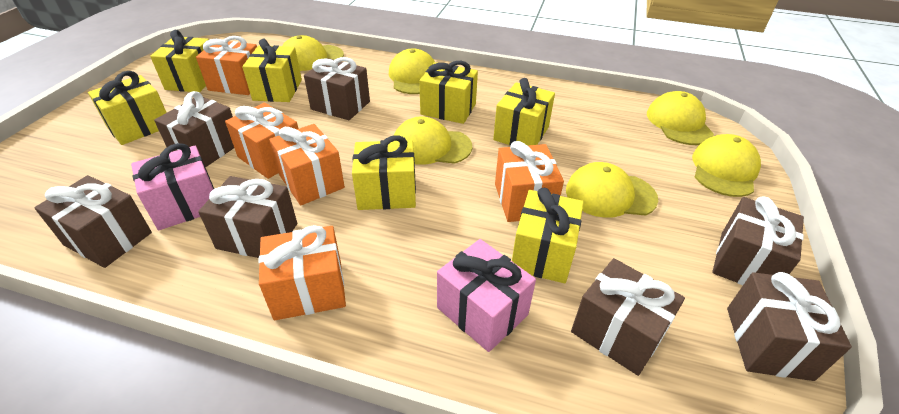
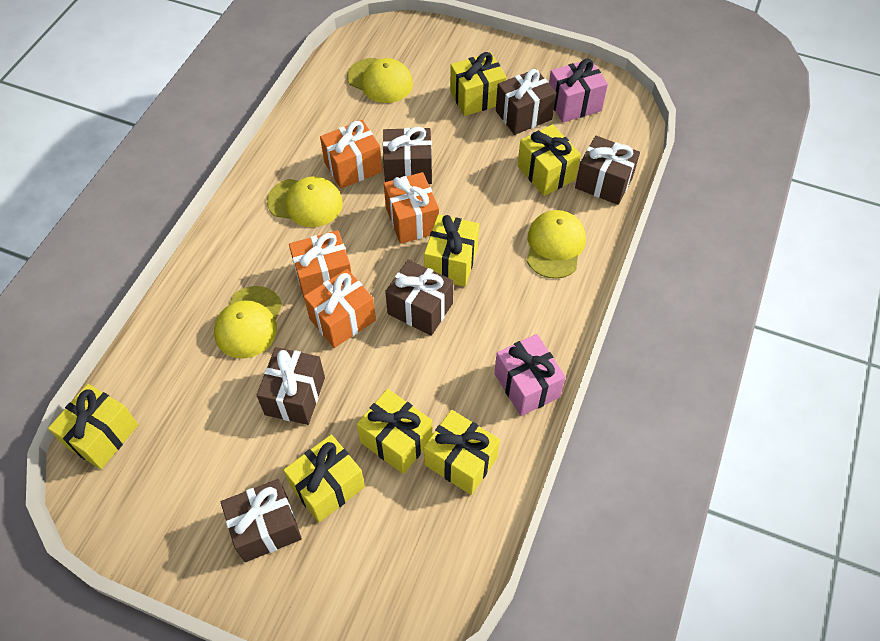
brown gift: [34,175,152,268] [154,91,234,167] [198,176,297,258] [304,57,370,120] [571,258,685,376] [712,196,804,285] [727,272,852,381] = 7 -> [221,479,302,562] [256,347,325,425] [383,127,432,184] [385,259,453,336] [496,69,556,135] [575,136,640,205] = 6
orange gift: [196,36,257,95] [225,103,298,179] [258,225,346,320] [269,124,345,205] [495,141,564,222] = 5 -> [289,230,351,300] [304,269,376,348] [320,120,382,189] [384,172,439,244] = 4
yellow cap: [282,35,344,71] [389,49,435,94] [394,116,472,164] [566,162,658,218] [647,91,714,145] [692,134,761,197] = 6 -> [214,286,282,359] [267,176,343,227] [347,58,413,103] [527,210,586,279] = 4

